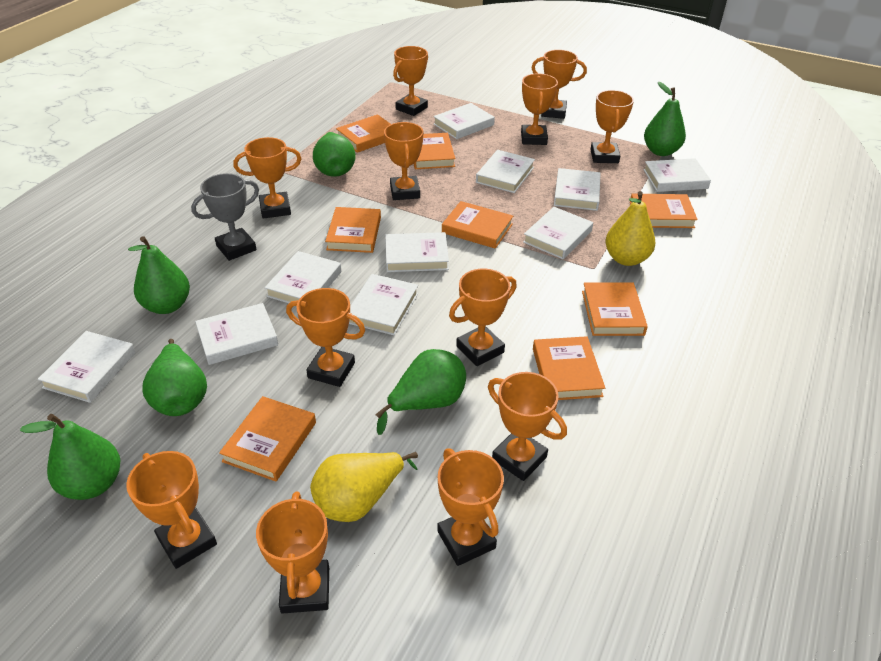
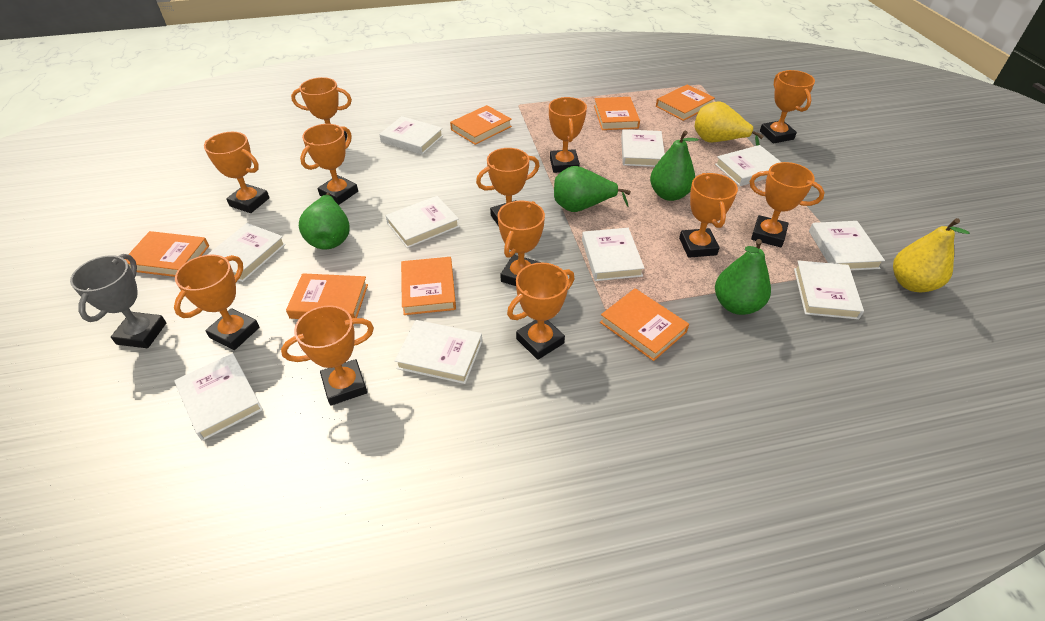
green pear: [20,414,120,500] [128,236,190,314] [142,339,207,416] [313,132,356,177] [375,349,466,435] [644,82,686,156] = 6 -> [299,193,350,250] [554,166,631,212] [650,131,699,201] [715,239,771,315] = 4
orange book: [219,396,316,482] [325,207,381,253] [336,115,391,153] [414,133,455,169] [442,201,513,249] [533,336,605,400] [582,283,648,336] [630,194,698,228] = 8 -> [125,231,209,277] [286,273,368,319] [401,257,456,315] [450,105,512,145] [594,97,640,130] [600,288,689,361] [656,85,715,121] = 7

